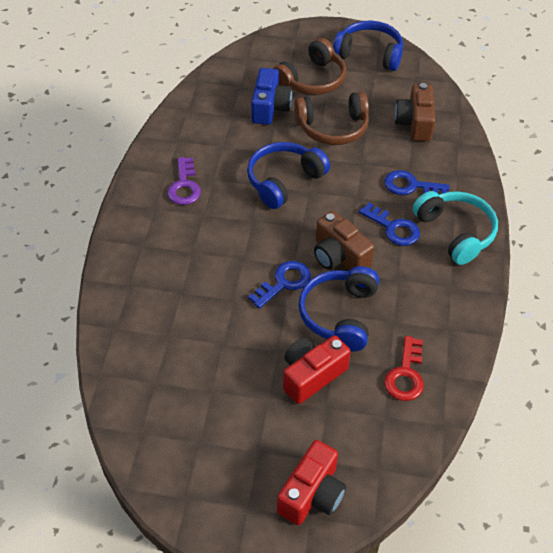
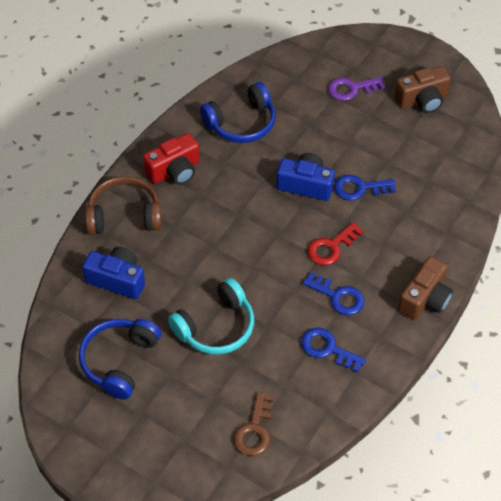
blue camera: [251,68,292,125] = 1 -> [82,246,145,299] [276,153,335,201] = 2
blue headphones: [247,142,330,209] [298,266,379,351] [333,21,403,71] = 3 -> [79,319,161,400] [200,82,276,143] = 2
brown headphones: [273,38,346,95] [294,92,369,145] = 2 -> [85,176,162,235] = 1
brown key: none = 0 -> [234,392,274,456] = 1
red camera: [277,440,346,525] [283,335,351,404] = 2 -> [143,133,199,185] = 1

